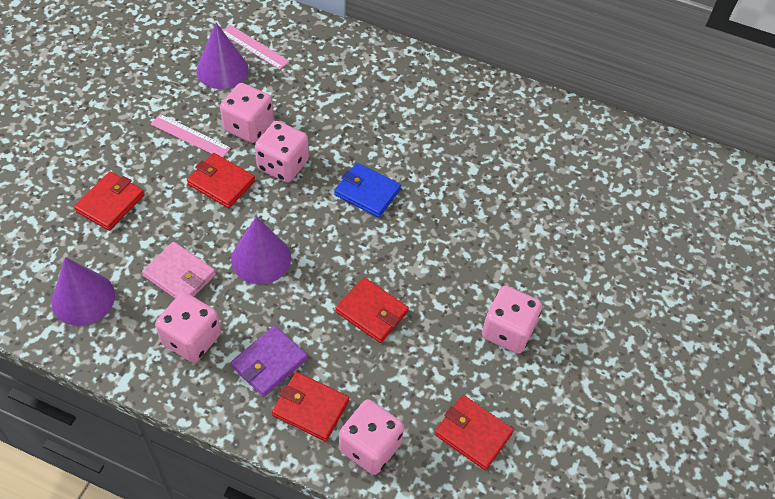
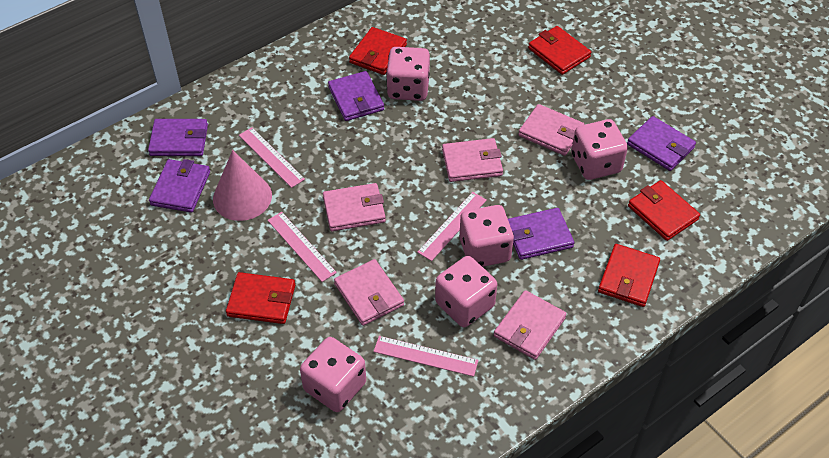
blue wallet: [334,163,401,218] = 1 -> none = 0
pink cone: none = 0 -> [213,150,272,221] = 1
pink ruler: [151,114,231,157] [222,25,290,70] = 2 -> [239,127,305,188] [267,212,337,282] [373,336,478,377] [417,192,487,261] = 4
pink wallet: [142,242,216,298] = 1 -> [323,183,386,231] [334,259,404,326] [442,138,503,182] [494,290,566,360] [518,104,585,156] = 5
purple cone: [52,257,115,326] [196,23,249,89] [231,216,291,284] = 3 -> none = 0
purple wallet: [231,325,308,397] = 1 -> [148,119,208,156] [149,159,210,213] [328,71,384,121] [508,208,574,260] [627,116,696,171] = 5

